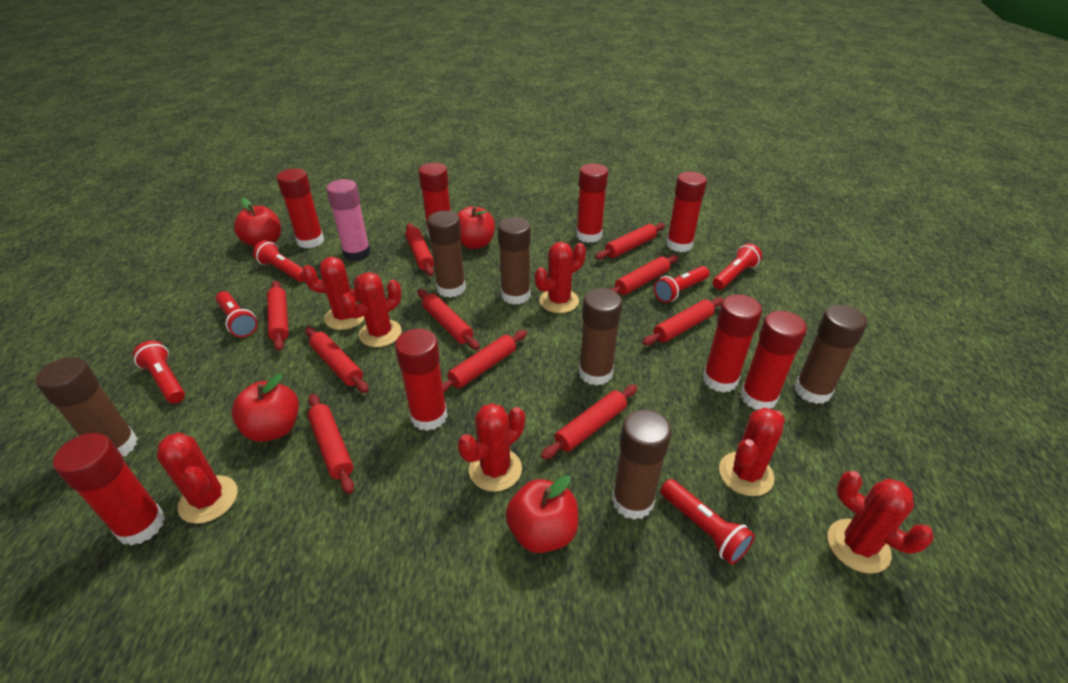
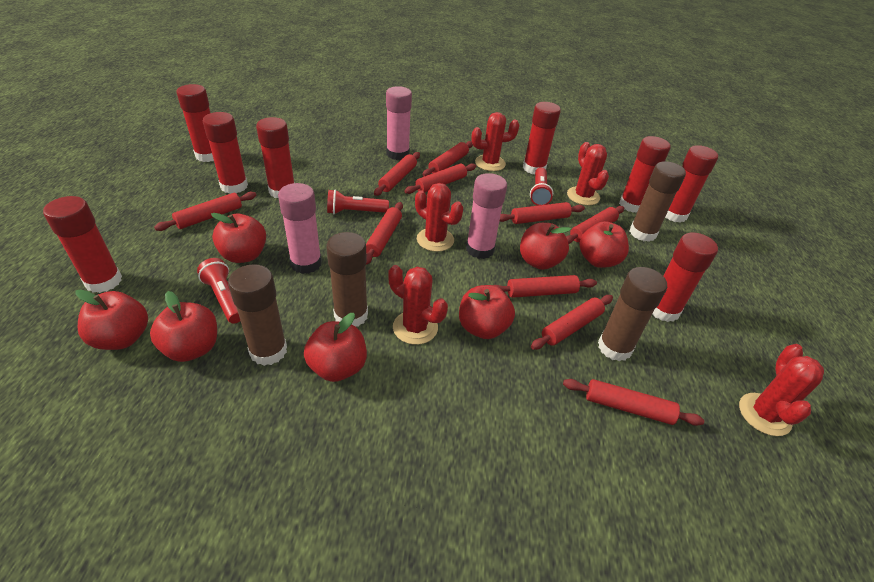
brown glue stick: [36,357,138,457] [427,211,466,298] [498,217,531,305] [579,288,622,386] [612,409,672,520] [795,305,867,404] = 6 -> [228,264,287,366] [326,232,368,327] [598,267,667,361] [630,161,686,242] = 4
pink glue stick: [326,179,371,261] = 1 -> [278,183,322,274] [386,86,412,160] [466,173,507,259] = 3
red apple: [232,374,299,442] [234,198,281,247] [457,206,495,249] [506,476,578,553] = 4 -> [75,289,148,350] [150,291,217,362] [211,213,266,263] [304,313,367,382] [459,285,515,339] [520,223,571,270] [579,221,629,268] = 7
red cactus: [157,433,238,524] [302,257,365,330] [340,272,402,347] [458,403,525,492] [535,242,586,313] [719,407,785,496] [828,471,934,574] = 7 -> [388,265,448,345] [415,183,463,252] [471,112,519,171] [567,142,609,205] [739,344,824,436] = 5
red flashlight: [133,341,185,404] [216,291,258,337] [253,240,305,282] [654,266,710,303] [660,479,755,564] [713,243,762,289] = 6 -> [197,258,240,323] [327,189,389,214] [530,167,553,206] = 3

